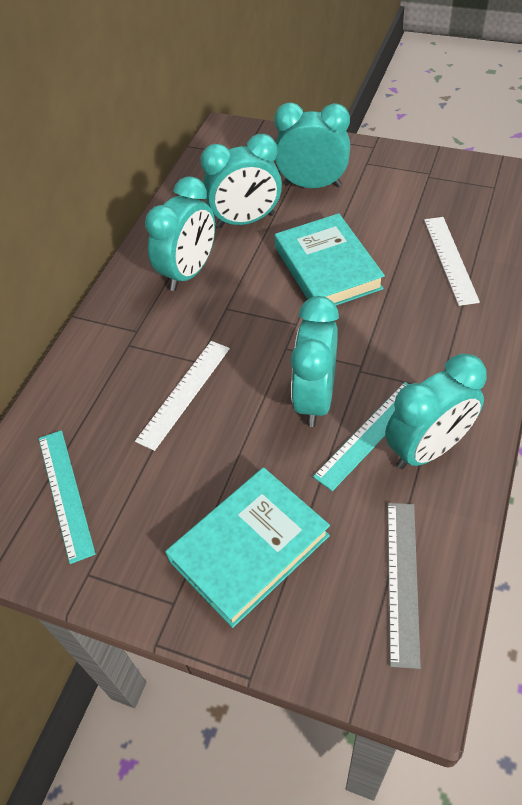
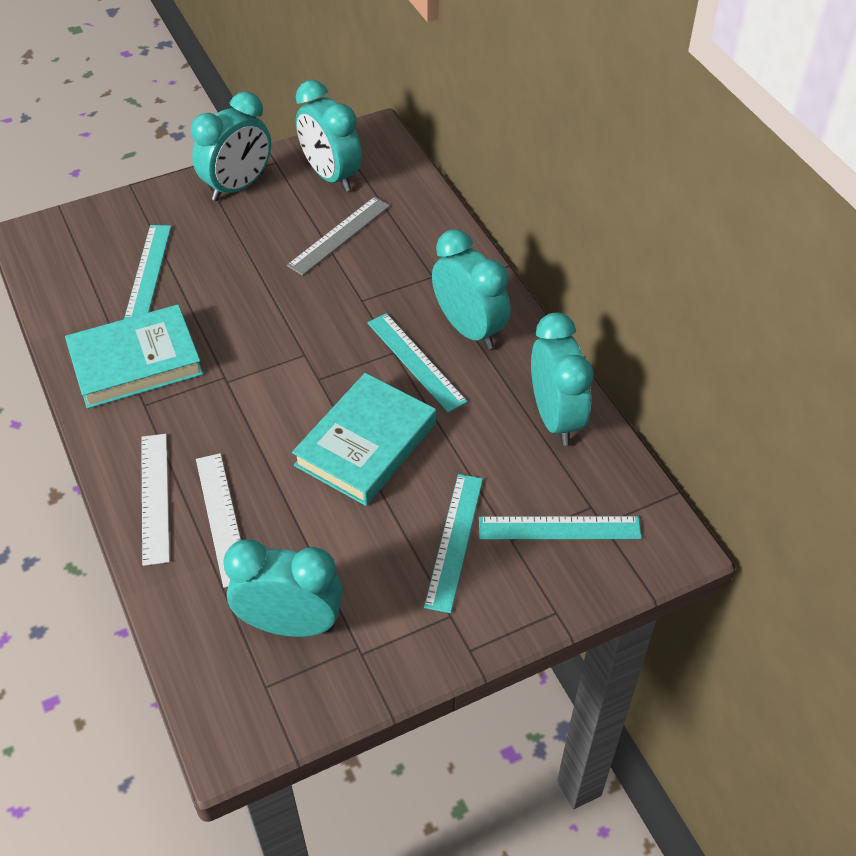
turquoise ruler: [39,430,95,564] [313,382,409,491] = 2 -> [124,225,171,319] [368,313,468,413] [424,474,483,613] [479,516,642,539] = 4

